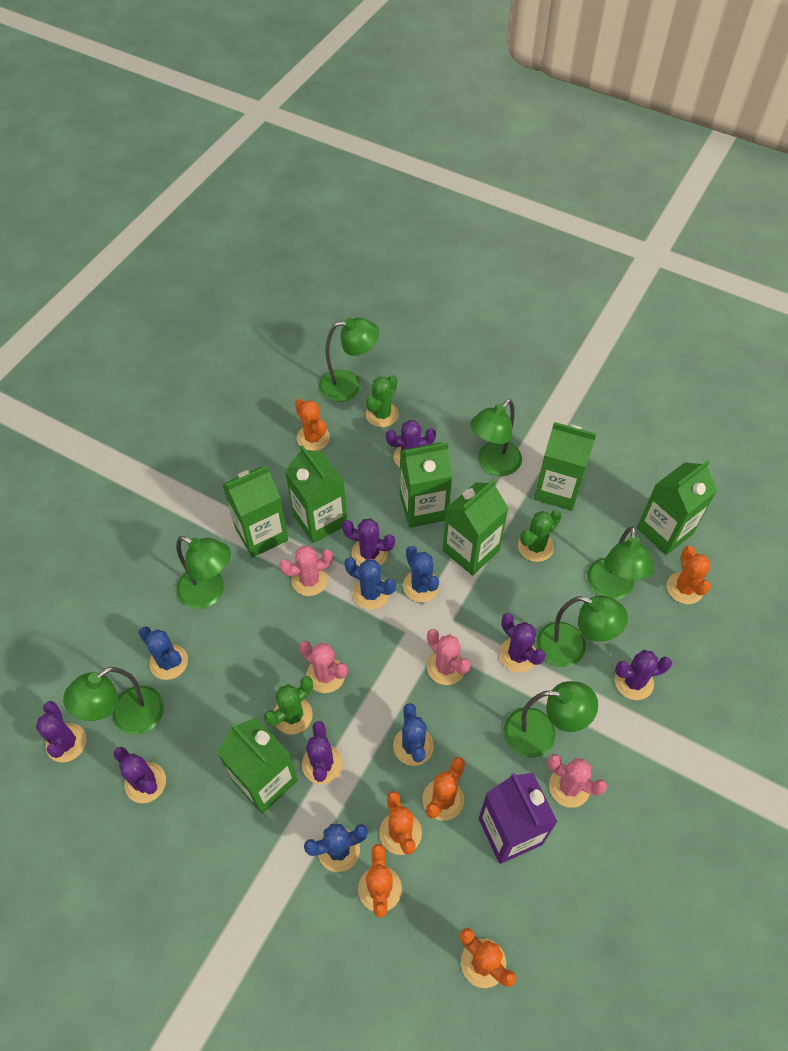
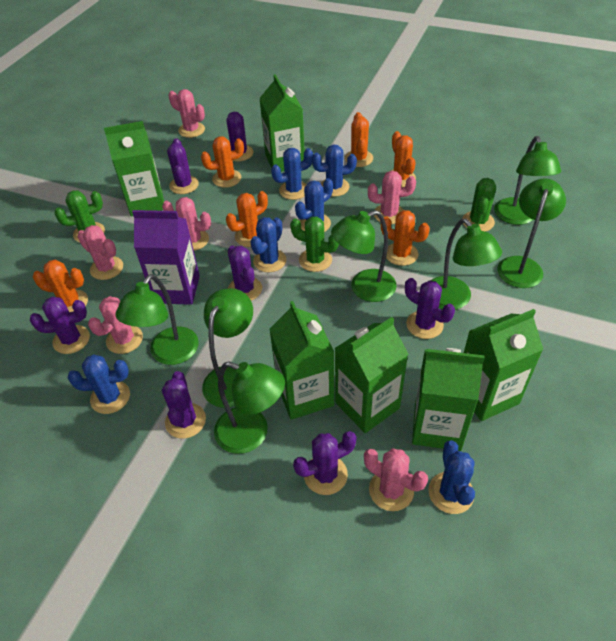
blue cactus: [139,626,188,680] [304,824,368,872] [345,557,396,610] [393,703,434,766] [403,546,440,602] = 5 -> [68,354,130,414] [250,217,286,272] [271,148,313,200] [295,178,333,232] [312,145,357,197] [428,440,475,514] = 6
green carton: [217,718,298,814] [222,466,288,558] [285,445,347,543] [400,442,452,528] [443,479,508,576] [534,422,596,511] [637,460,718,555] = 7 -> [104,121,164,217] [259,74,305,172] [269,301,334,420] [335,317,409,433] [412,348,485,451] [464,309,543,421] = 6
pink cactus: [279,546,333,596] [299,641,347,693] [427,629,471,685] [547,754,607,808] = 4 -> [77,225,123,280] [88,296,143,354] [162,197,211,251] [169,89,205,138] [364,448,428,511] [368,171,416,224] = 6

